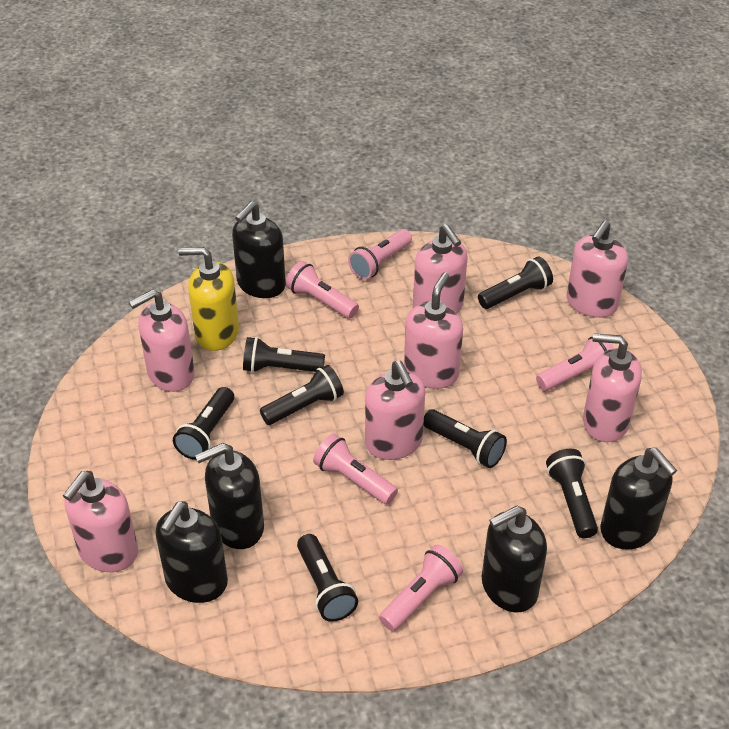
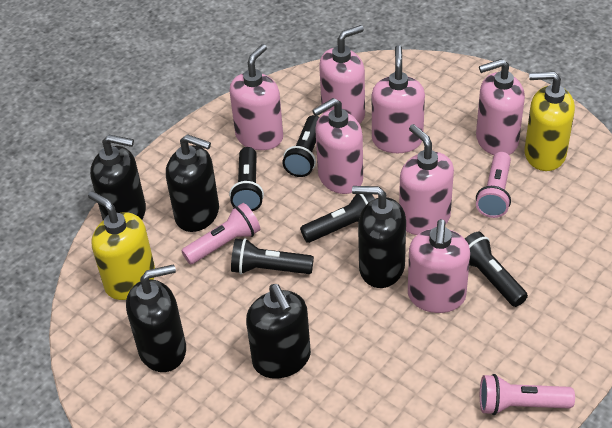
black flashlight: [173,387,234,460] [243,337,325,373] [260,365,344,425] [297,534,358,622] [424,409,507,468] [478,256,553,309] [546,449,598,538] = 7 -> [229,147,264,211] [231,238,314,274] [282,115,319,177] [300,194,375,243] [465,232,528,307] = 5
pink flashlight: [286,261,359,319] [313,434,398,505] [348,229,412,280] [379,545,463,631] [536,337,614,391] = 5 -> [182,203,260,264] [476,152,511,218] [480,374,575,415] = 3
yellow soap dispenser: [178,247,239,351] = 1 -> [88,191,155,300] [524,71,575,171] = 2

